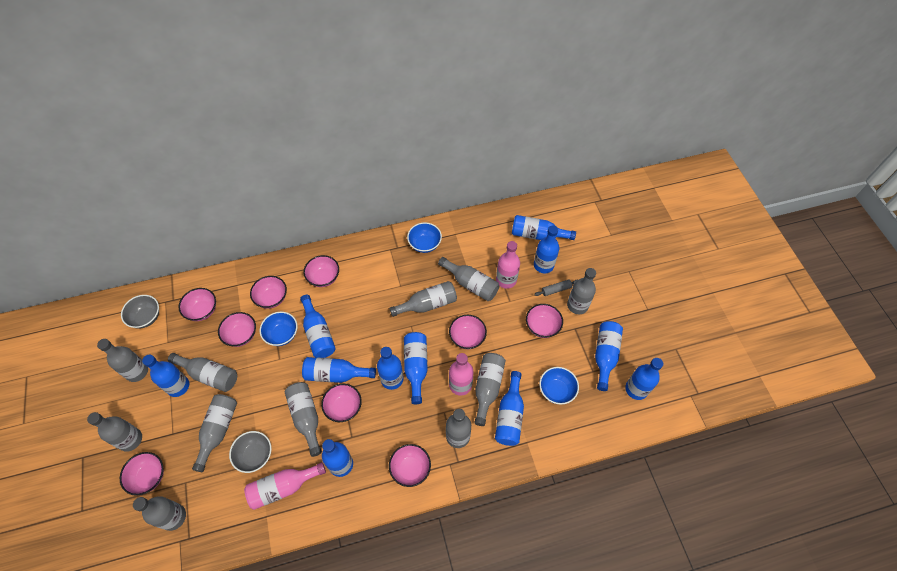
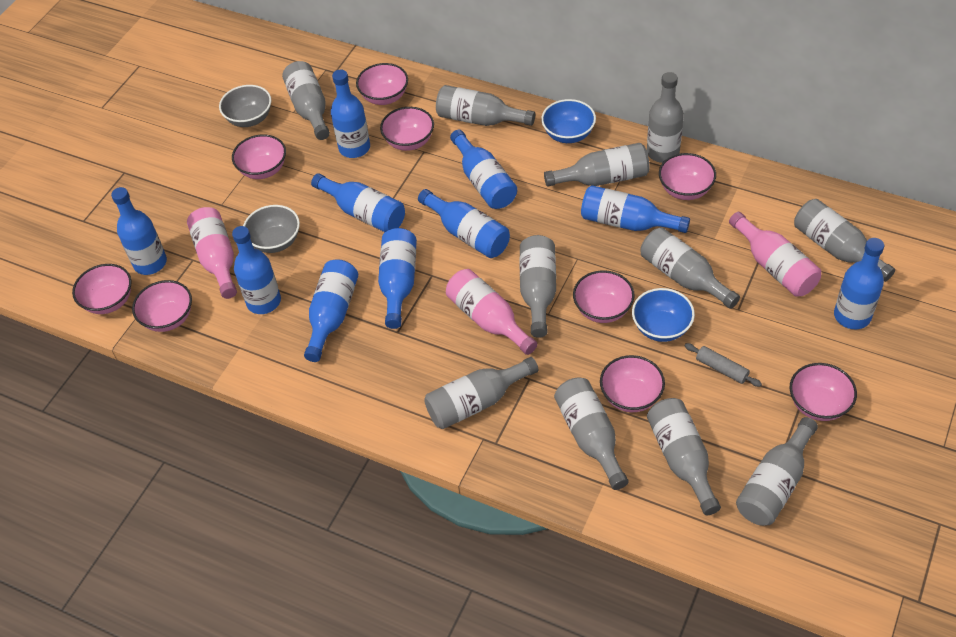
blue bottle: [142,354,189,397] [300,295,336,358] [302,357,376,383] [322,439,353,477] [377,347,404,390] [404,332,428,404] [495,371,524,446] [512,215,576,240] [534,225,559,273] [595,321,623,391] [625,358,663,400] = 11 -> [111,187,167,275] [232,226,281,314] [304,259,358,362] [311,173,405,232] [331,70,370,158] [378,228,417,329] [418,189,510,258] [450,130,517,209] [581,185,690,233] [834,238,884,329] = 10
blue bowl: [260,312,298,346] [407,222,442,253] [539,367,579,405] = 3 -> [541,99,596,143] [632,288,695,342] = 2

